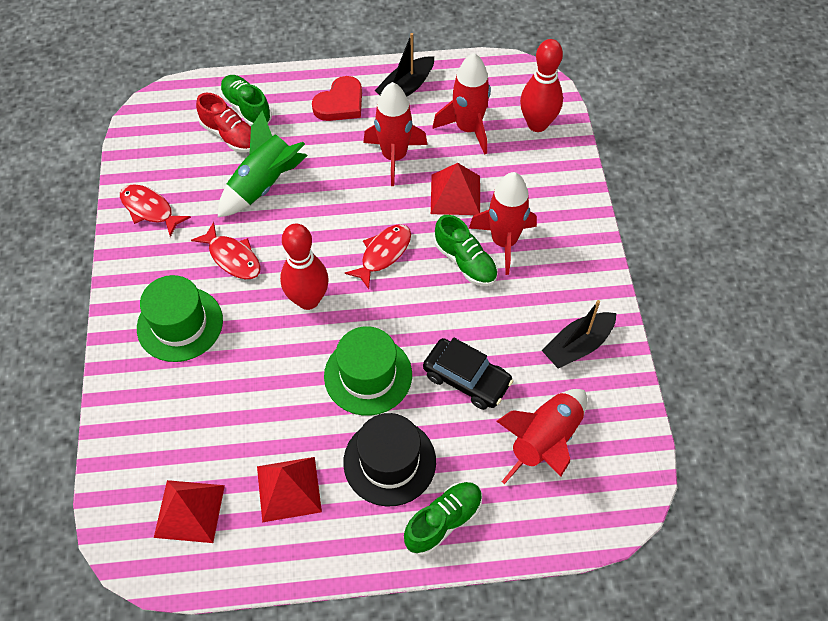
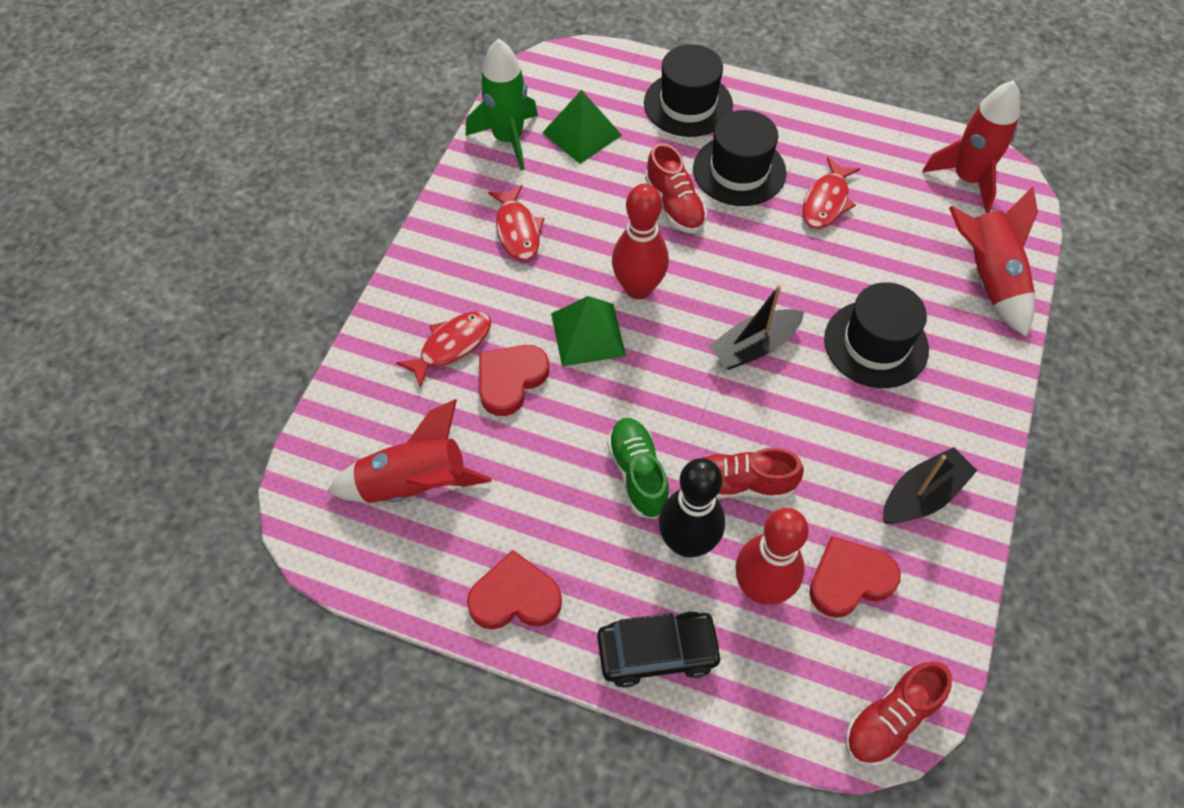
black bowling pin: none = 0 -> [659,458,725,557] = 1
black hat: [343,413,436,506] = 1 -> [644,44,733,137] [693,110,786,206] [824,282,929,388] = 3
green hat: [137,275,223,362] [324,326,412,416] = 2 -> none = 0
green pyramid: none = 0 -> [542,90,622,164] [551,296,626,367] = 2
green shoe: [220,75,272,126] [404,482,482,556] [434,215,498,286] = 3 -> [607,418,670,519] = 1
red heart: [312,76,362,121] = 1 -> [467,550,562,629] [479,345,549,416] [809,536,901,618] = 3
red pyramid: [154,480,225,543] [257,457,322,522] [431,163,480,215] = 3 -> none = 0
red rocket: [363,82,428,186] [432,53,491,155] [469,172,537,275] [496,389,587,484] = 4 -> [327,399,492,503] [922,80,1020,213] [949,187,1038,337] = 3
red shoe: [196,93,251,153] = 1 -> [645,143,707,233] [702,448,804,499] [846,662,952,766] = 3

